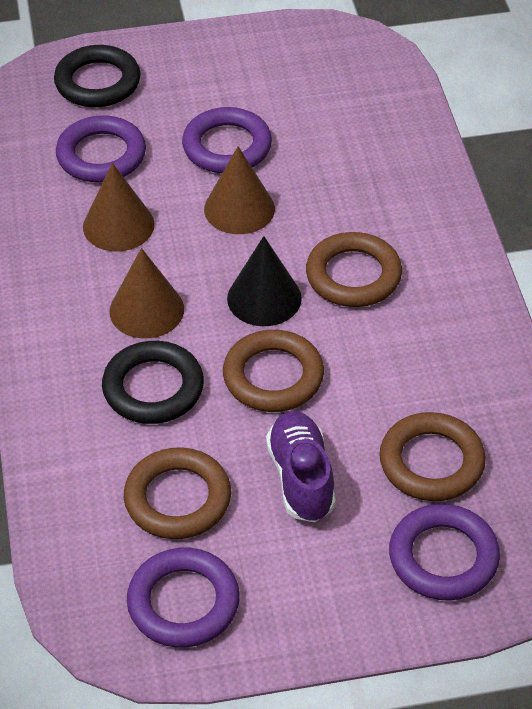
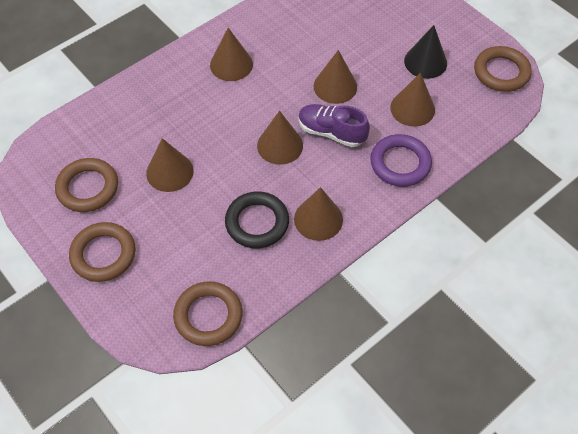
black ring: [54,45,141,107] [102,341,204,424] = 2 -> [225,191,289,249] = 1
brown cone: [83,163,155,252] [109,248,184,338] [204,146,275,234] = 3 -> [146,138,193,192] [210,28,253,81] [257,111,303,165] [294,187,343,241] [314,50,357,104] [390,73,435,127] = 6
purple ring: [56,115,146,183] [127,548,240,648] [182,107,272,173] [389,504,500,601] = 4 -> [370,134,432,187] = 1

